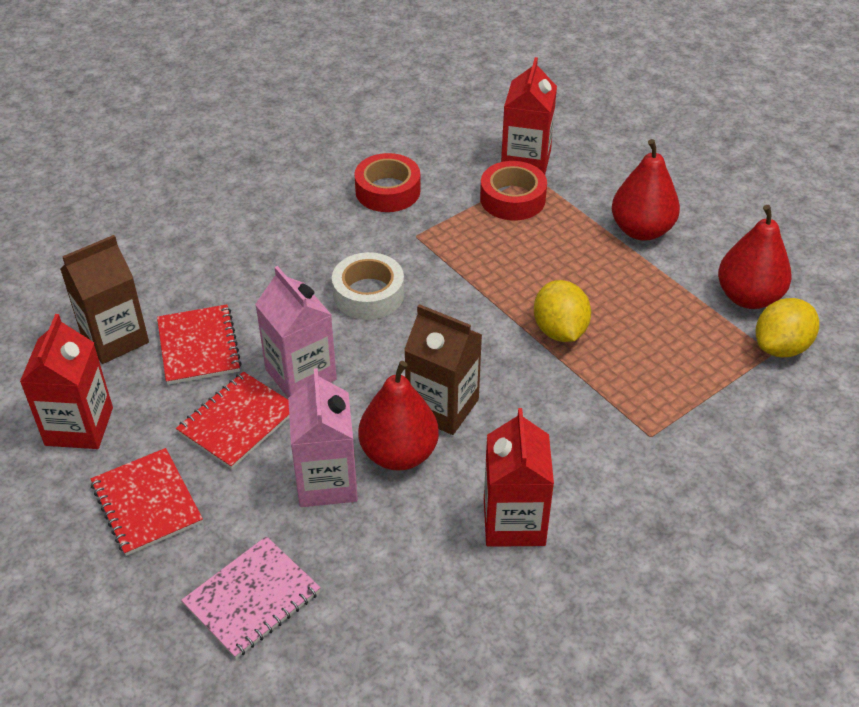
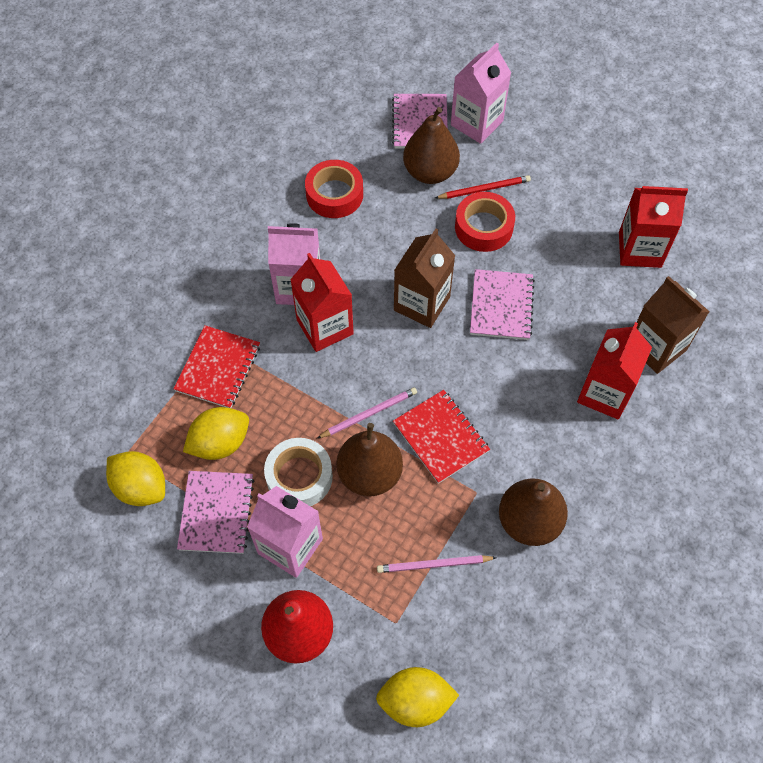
brown pear: none = 0 -> [337,423,403,496] [403,107,460,184] [499,478,568,546] = 3
pink carton: [255,266,337,398] [288,368,358,507] = 2 -> [247,486,323,578] [268,223,320,305] [451,43,511,144] = 3
pink notebook: [181,536,321,659] = 1 -> [177,471,255,554] [392,94,448,149] [470,269,535,340] = 3
pink pencil: none = 0 -> [317,387,417,438] [377,555,497,573] = 2
red notebook: [91,448,203,556] [157,304,242,385] [176,372,289,469] = 3 -> [174,325,260,408] [393,390,490,484] = 2
red pear: [359,361,439,471] [612,139,680,240] [718,205,792,309] = 3 -> [261,590,333,664] = 1
red pencil: none = 0 -> [435,175,531,199] = 1
yellow lemon: [534,280,591,342] [756,298,819,357] = 2 -> [106,451,165,506] [183,407,249,460] [376,667,459,727] = 3

